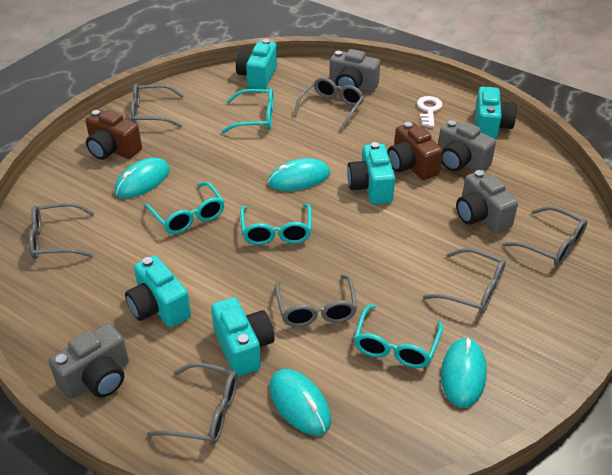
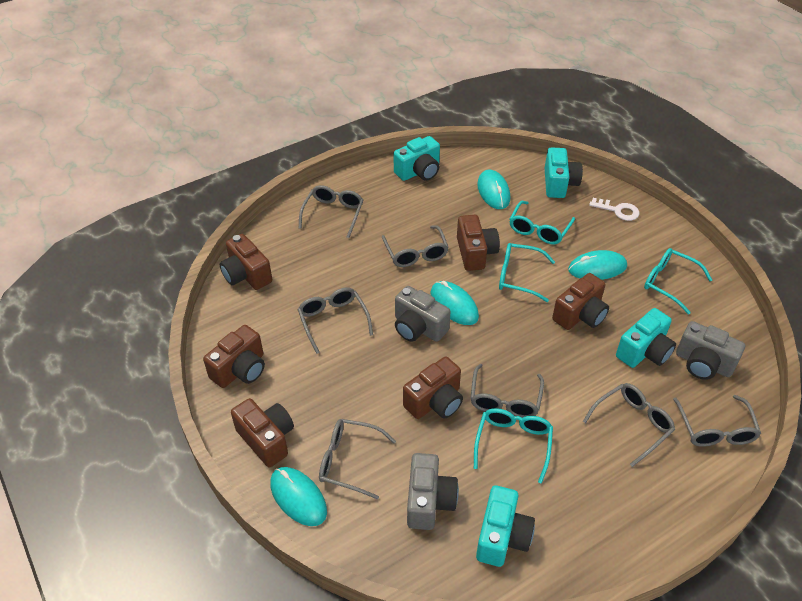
brown camera: [85,109,142,160] [387,122,443,180] = 2 -> [203,325,265,388] [220,234,272,290] [231,398,294,467] [403,357,463,419] [457,215,500,271] [552,273,609,330] = 6
grey camera: [48,323,129,399] [329,49,380,92] [438,120,496,172] [456,170,518,233] = 4 -> [395,286,451,342] [407,453,459,530] [676,321,745,380] = 3
turquoise camera: [125,255,191,327] [211,297,275,377] [236,39,277,89] [347,142,395,204] [475,87,517,139] = 5 -> [394,136,440,181] [476,485,535,567] [545,147,583,198] [616,308,676,368] = 4

